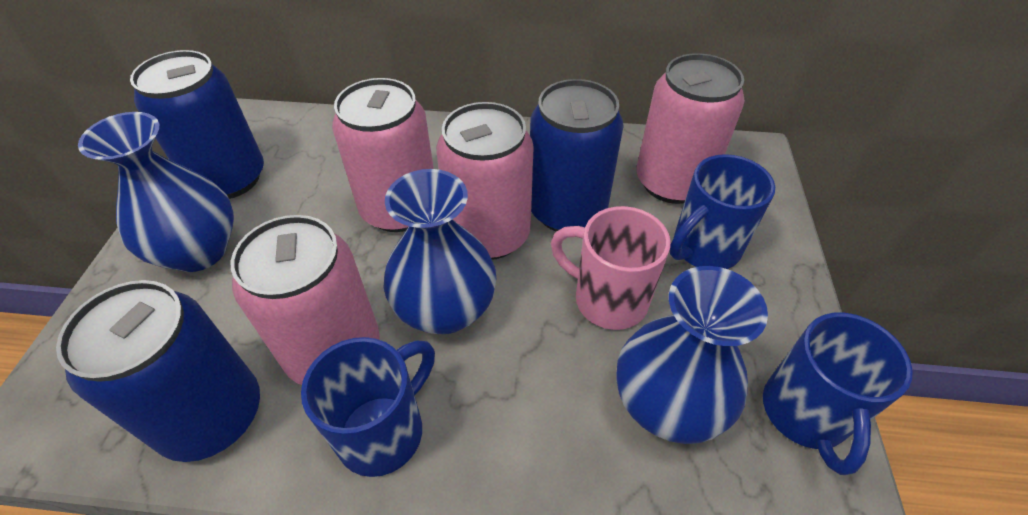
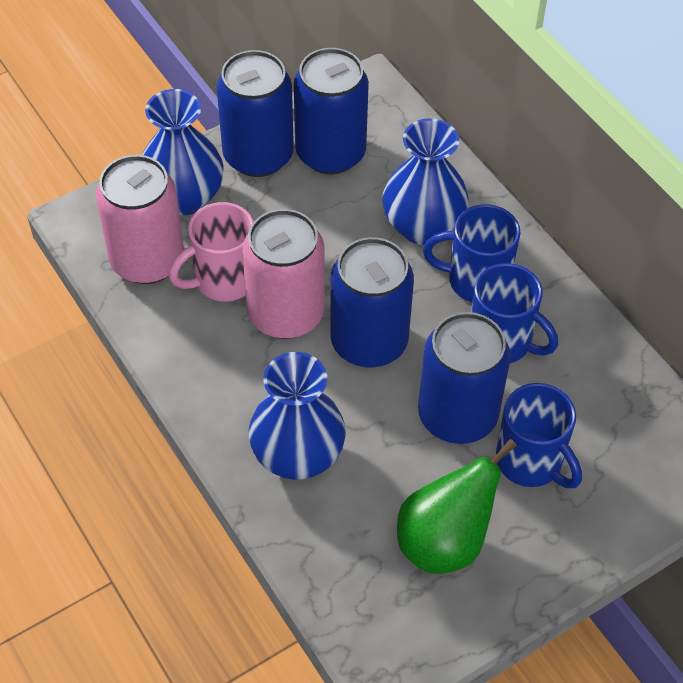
blue can: [56,280,260,462] [130,50,264,199] [530,79,623,232] = 3 -> [217,50,294,177] [294,48,369,174] [330,237,414,368] [418,312,510,444] = 4
green pear: none = 0 -> [397,439,517,574] = 1
pink can: [231,215,380,385] [332,78,434,232] [436,102,534,260] [636,53,745,204] = 4 -> [96,155,184,284] [243,209,325,339] = 2

